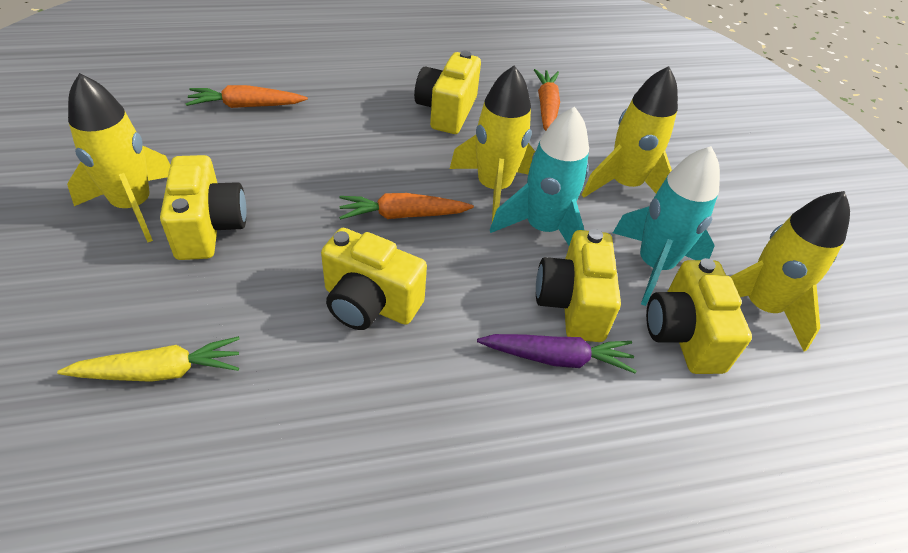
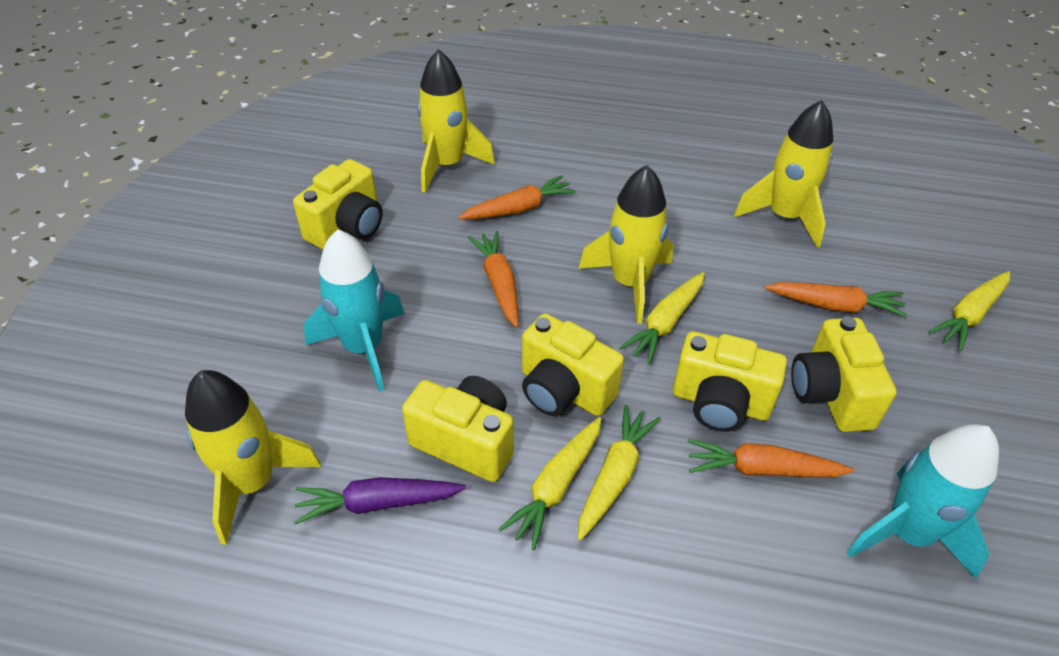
orange carrot: [185,85,308,108] [339,193,474,220] [534,69,560,131] = 3 -> [458,175,576,219] [468,231,518,327] [688,439,854,477] [764,282,908,317] = 4
yellow carrot: [57,336,240,382] = 1 -> [498,417,602,550] [578,404,661,540] [619,272,705,364] [929,271,1010,351] = 4

